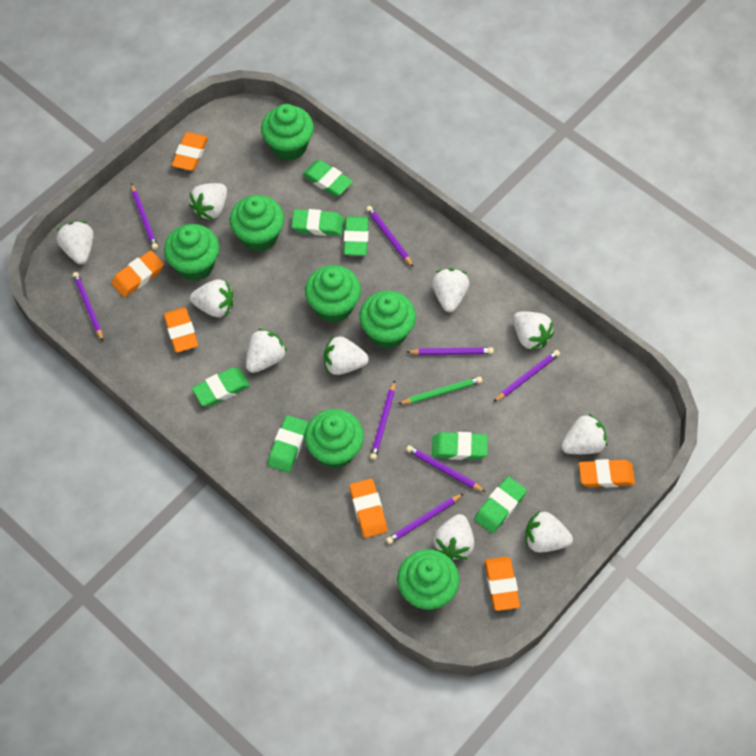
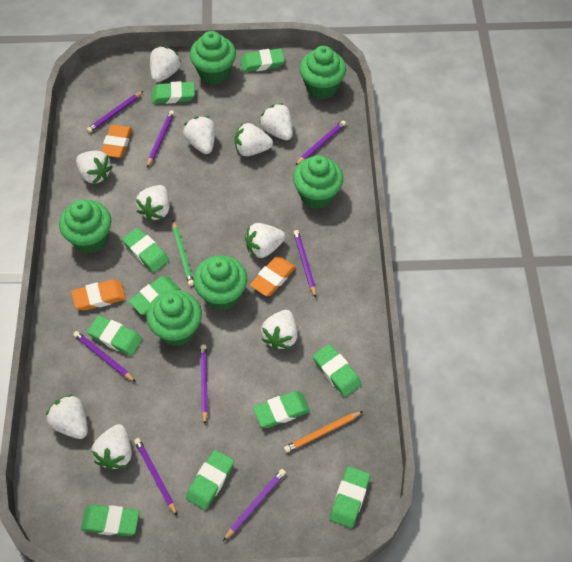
green cupcake: [164,224,219,281] [229,195,284,252] [261,104,314,161] [305,265,361,323] [305,409,364,469] [359,291,416,349] [397,549,459,610] = 7 -> [59,200,112,253] [146,290,202,346] [190,31,236,84] [193,255,247,310] [293,155,343,209] [299,46,346,99] = 6
green eraser: [192,368,250,407] [268,415,308,473] [292,209,344,236] [302,160,353,196] [344,216,369,256] [432,432,488,460] [474,476,527,533] = 7 -> [81,505,139,536] [87,315,143,356] [122,228,169,273] [129,276,181,315] [152,81,195,104] [186,450,234,510] [240,48,285,72] [253,391,310,428] [313,344,361,397] [330,466,370,528] = 10
orange eraser: [112,251,164,297] [164,307,198,352] [172,132,208,171] [349,479,387,538] [485,557,520,611] [579,459,635,488] = 6 -> [71,280,126,311] [102,125,132,158] [250,256,296,296] = 3
orange pencil: none = 0 -> [284,411,363,453] = 1

